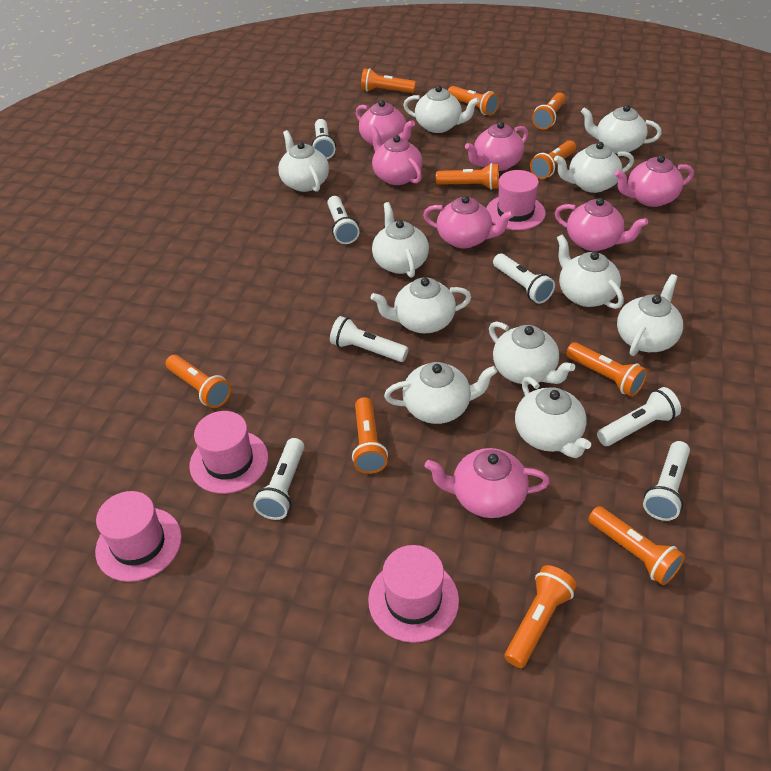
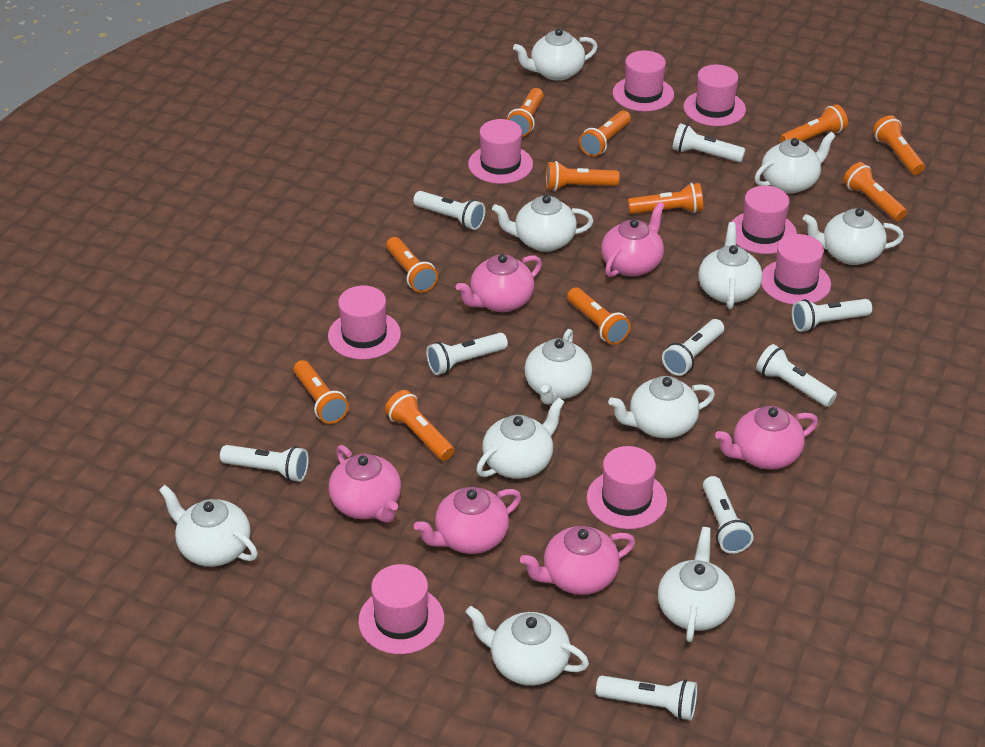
orange flashlight: [166,355,231,408] [352,397,388,474] [361,68,416,93] [436,163,499,190] [448,86,499,115] [505,565,577,668] [530,140,576,179] [532,92,566,130] [566,342,647,397] [589,506,685,585] = 10 -> [293,360,349,424] [385,390,455,461] [386,237,438,293] [507,88,544,137] [546,161,620,191] [567,288,631,345] [579,111,631,157] [628,183,703,214] [780,104,848,143] [843,162,907,221] [873,115,925,175] = 11
pink hat: [95,491,182,582] [190,411,268,494] [368,545,459,643] [486,170,546,230] = 4 -> [328,286,401,360] [358,564,445,654] [468,119,533,184] [587,446,667,529] [612,50,674,112] [683,65,746,126] [731,186,797,254] [761,234,831,305] = 8
pink teapot: [356,100,415,145] [370,126,423,185] [423,196,514,248] [425,448,550,518] [465,122,528,171] [555,198,648,251] [615,155,694,207] = 7 -> [329,445,401,523] [414,487,521,554] [456,254,542,312] [520,526,635,595] [601,202,664,277] [715,406,818,470] = 6
white flashlight: [253,438,304,520] [311,119,336,159] [327,196,359,244] [330,316,408,362] [493,253,555,304] [597,387,681,446] [643,441,690,521] = 7 -> [220,445,309,482] [413,191,485,230] [426,333,508,375] [596,676,697,720] [662,319,724,376] [672,123,746,162] [703,476,753,554] [756,344,837,407] [792,299,872,332] = 9

